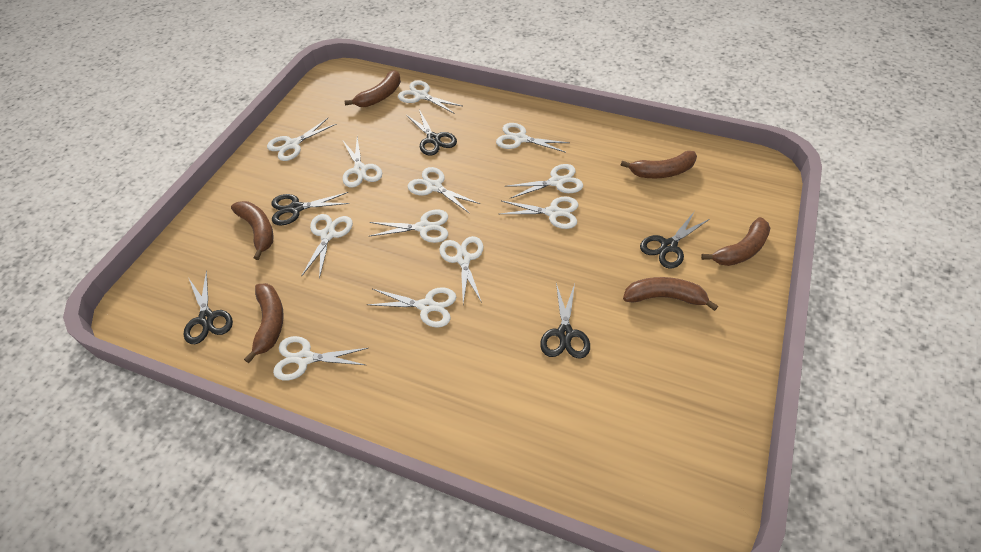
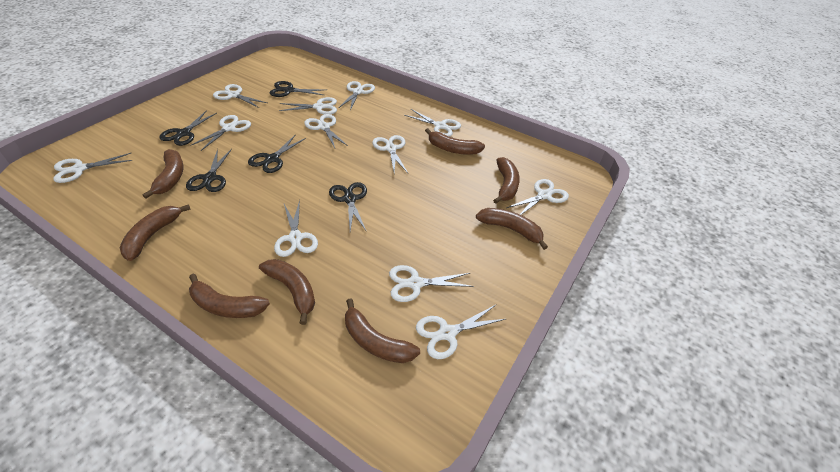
brown banana: [231,201,274,260] [244,283,284,363] [344,70,401,107] [621,151,697,178] [623,277,718,311] [701,217,770,266] = 6 -> [120,204,191,261] [142,149,183,199] [189,274,270,318] [259,259,315,325] [345,299,420,363] [425,128,485,155] [476,208,548,250] [493,157,520,204] = 8

